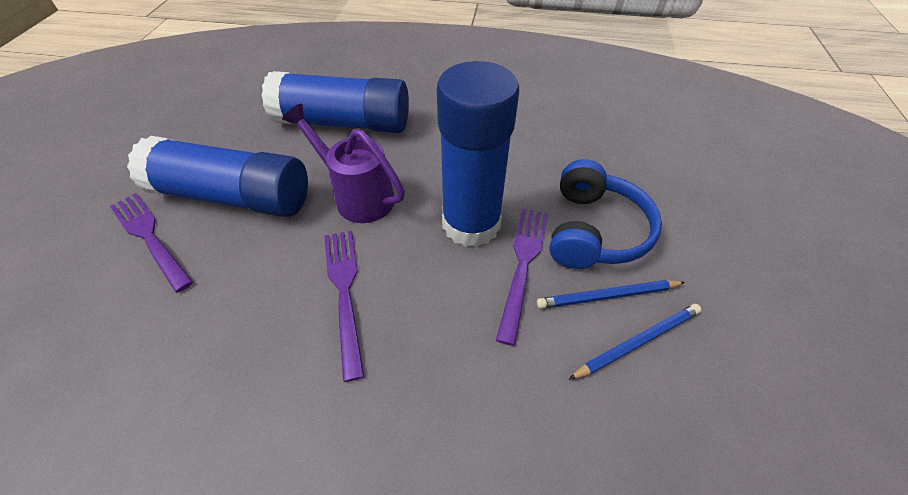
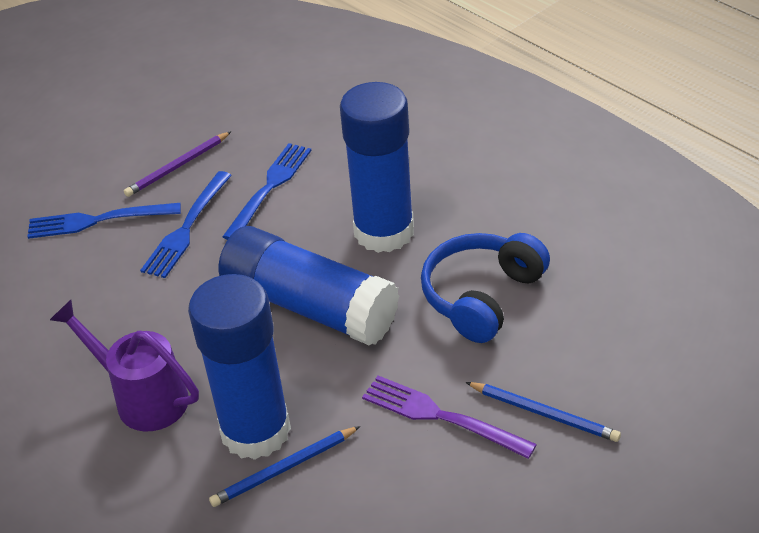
blue fork: none = 0 -> [27,203,181,239] [140,171,232,278] [222,143,312,240] = 3
purple fork: [110,193,193,293] [324,231,365,382] [496,209,548,346] = 3 -> [362,376,537,459] = 1
purple pencil: none = 0 -> [124,131,232,197] = 1

